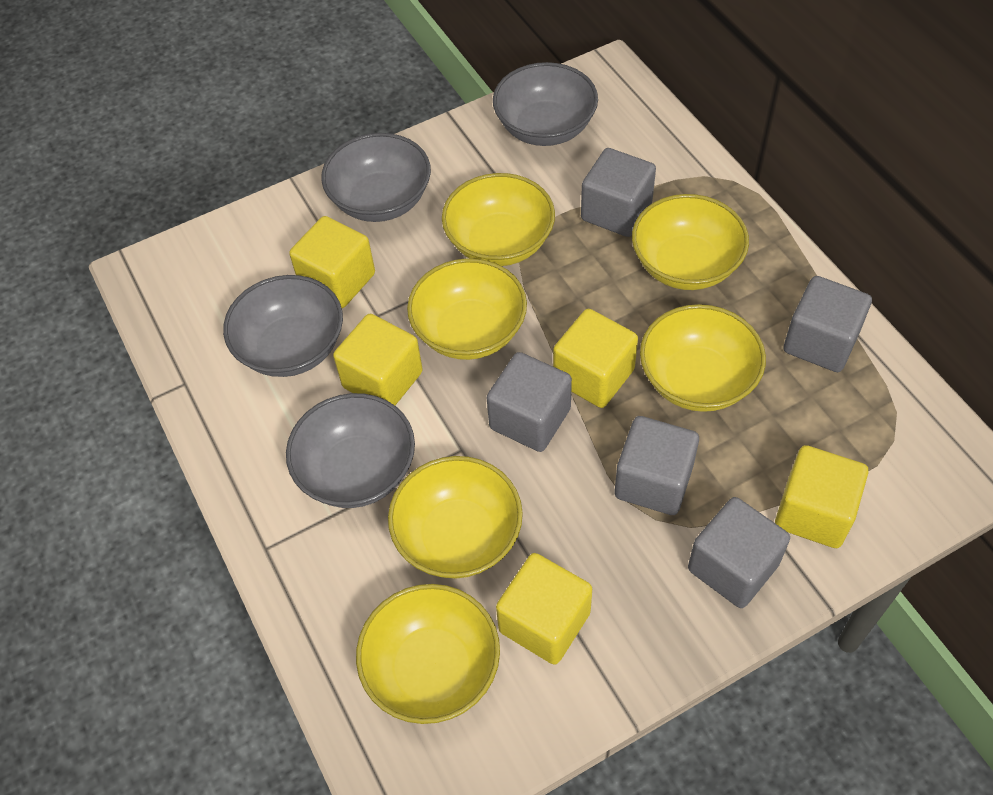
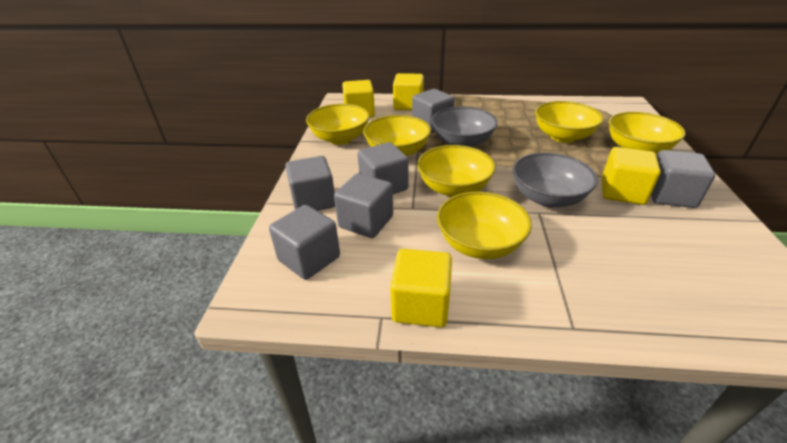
grey bowl: [223,275,343,377] [286,393,415,508] [321,133,431,222] [493,62,598,146] = 4 -> [431,107,498,147] [512,153,598,207] = 2
grey cube: [487,352,572,452] [581,148,656,237] [615,416,699,515] [688,497,790,608] [784,276,872,372] = 5 -> [269,205,340,280] [285,156,335,211] [334,173,393,238] [358,142,409,194] [412,89,454,133] [651,150,715,208] = 6
yellow cube: [289,216,375,308] [333,314,423,405] [496,553,592,665] [553,309,638,408] [775,445,868,548] = 5 -> [342,80,375,117] [390,249,452,327] [393,73,424,110] [601,147,661,205] = 4

